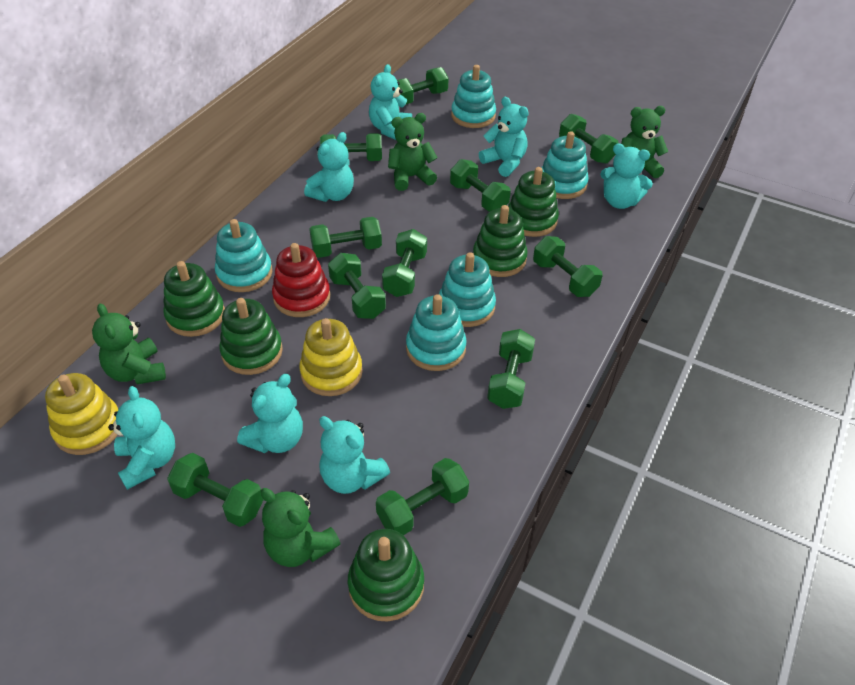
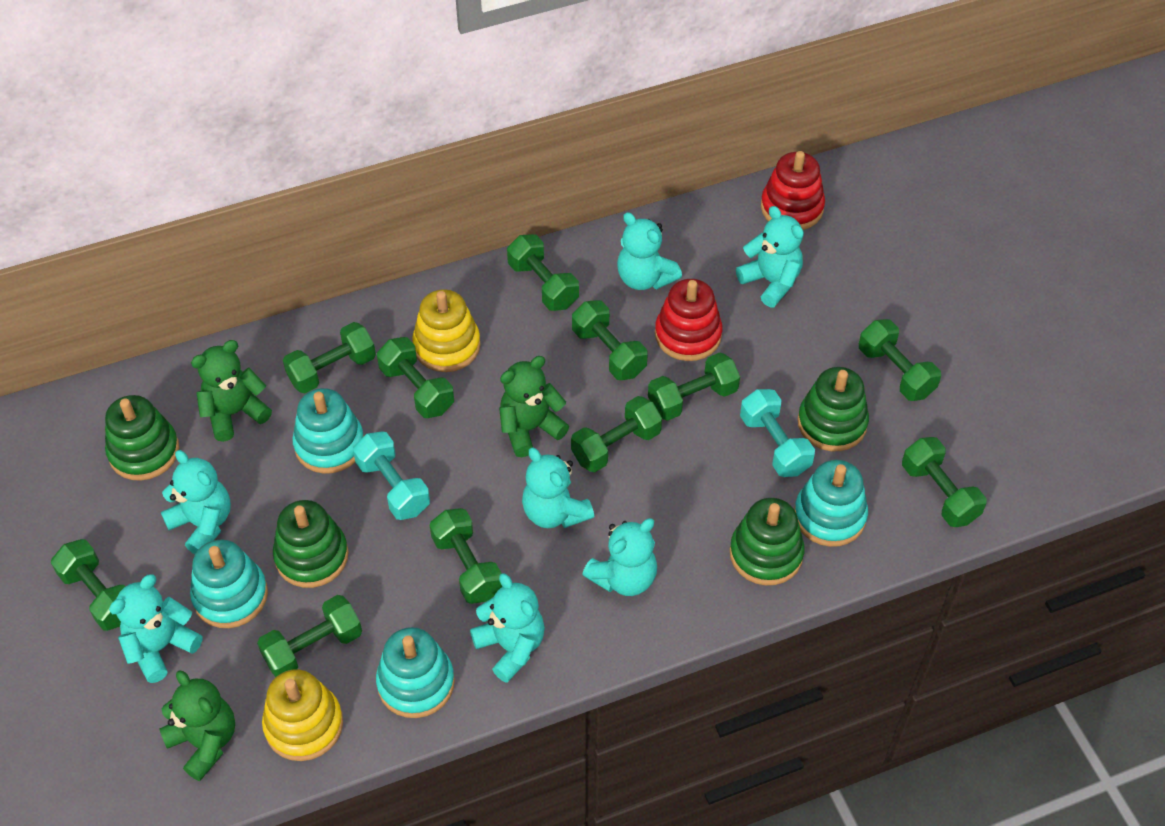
green stacking toy: [163,261,225,337] [219,298,283,375] [348,529,424,621] [473,205,528,277] [508,167,559,237] = 5 -> [105,395,179,481] [273,500,349,588] [730,498,805,585] [798,367,869,451] = 4
green teddy bear: [92,303,166,384] [261,488,341,567] [388,113,438,191] [621,106,668,178] = 4 -> [159,670,235,781] [191,340,272,442] [499,356,569,457] = 3
red stacking toy: [272,243,330,317] = 1 -> [655,279,722,361] [761,151,825,230] = 2
turquoise dumbbell: none = 0 -> [353,431,430,520] [740,389,815,477] = 2
turquoise stacking toy: [215,219,272,292] [406,294,467,371] [439,252,496,327] [451,65,496,128] [541,131,589,199] = 5 -> [190,540,268,628] [292,388,364,474] [376,627,455,718] [794,460,868,547] = 4

